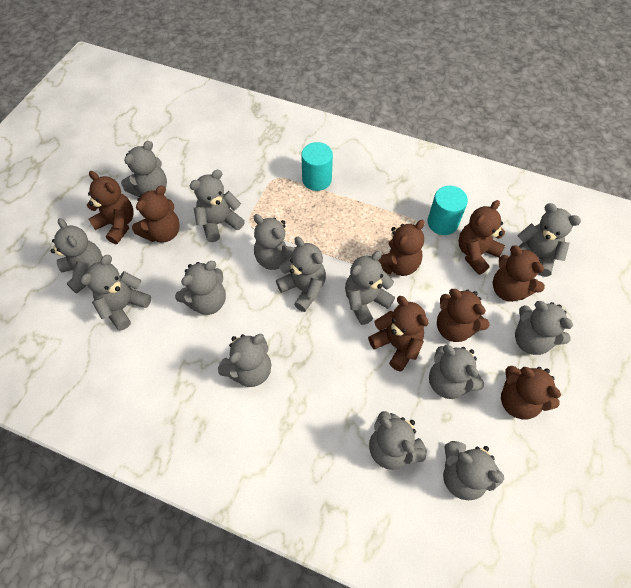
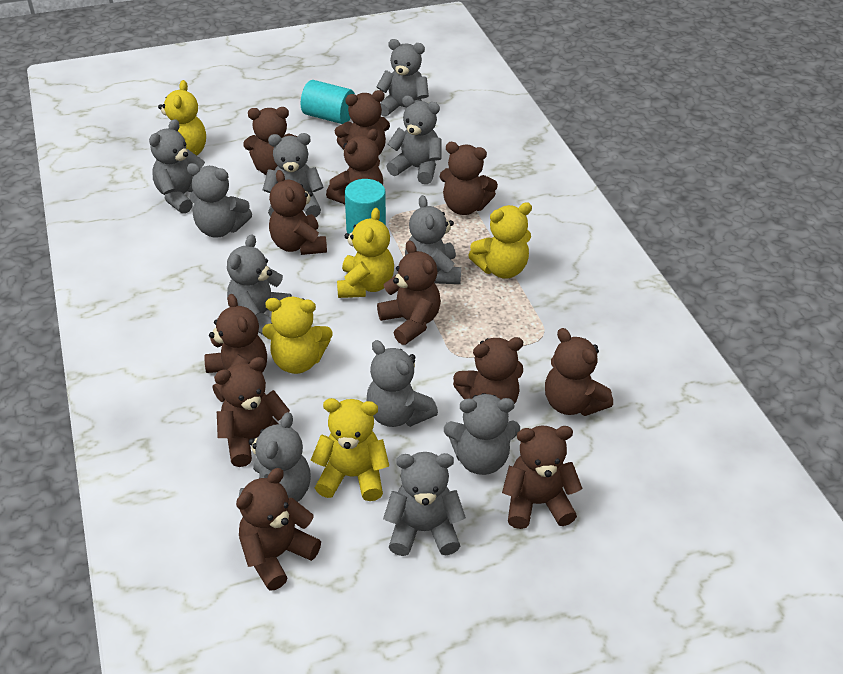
brown teddy bear: [87,171,134,244] [132,185,180,243] [368,296,429,372] [378,220,425,276] [437,289,489,342] [459,200,505,275] [493,245,545,302] [501,366,561,420] = 8 -> [204,294,267,402] [214,357,290,467] [236,468,321,591] [243,107,297,175] [269,170,327,255] [326,129,383,204] [335,90,390,155] [377,240,441,345] [439,142,498,215] [453,337,523,404] [502,425,583,529] [545,328,613,416] = 12
grey teddy bear: [51,218,103,294] [80,255,151,331] [121,141,167,197] [175,261,226,315] [189,170,245,242] [218,334,272,387] [254,214,297,270] [276,237,326,312] [345,251,395,325] [369,411,427,470] [429,345,484,399] [443,441,504,500] [510,203,581,277] [515,301,573,355] = 14 -> [149,119,205,214] [187,163,252,238] [227,234,292,335] [239,412,311,502] [263,133,324,217] [367,340,438,427] [376,39,429,117] [383,452,466,556] [386,96,442,184] [405,195,461,284] [444,393,520,475] = 11
yellow teddy bear: none = 0 -> [158,80,206,156] [262,297,332,374] [311,398,389,501] [337,208,394,298] [468,202,532,279] = 5

